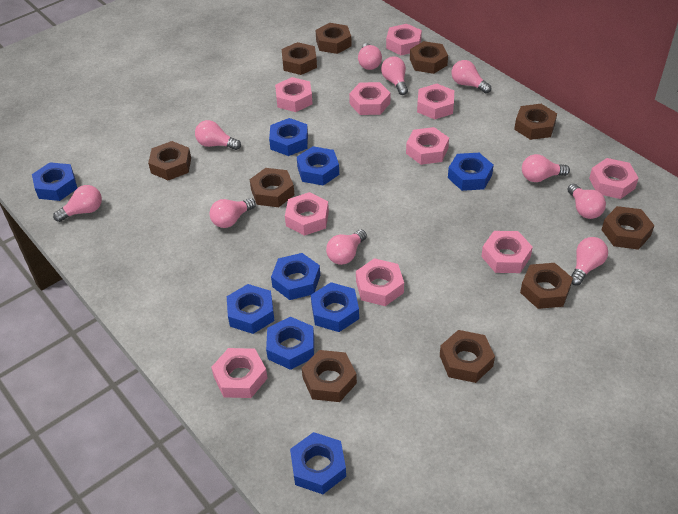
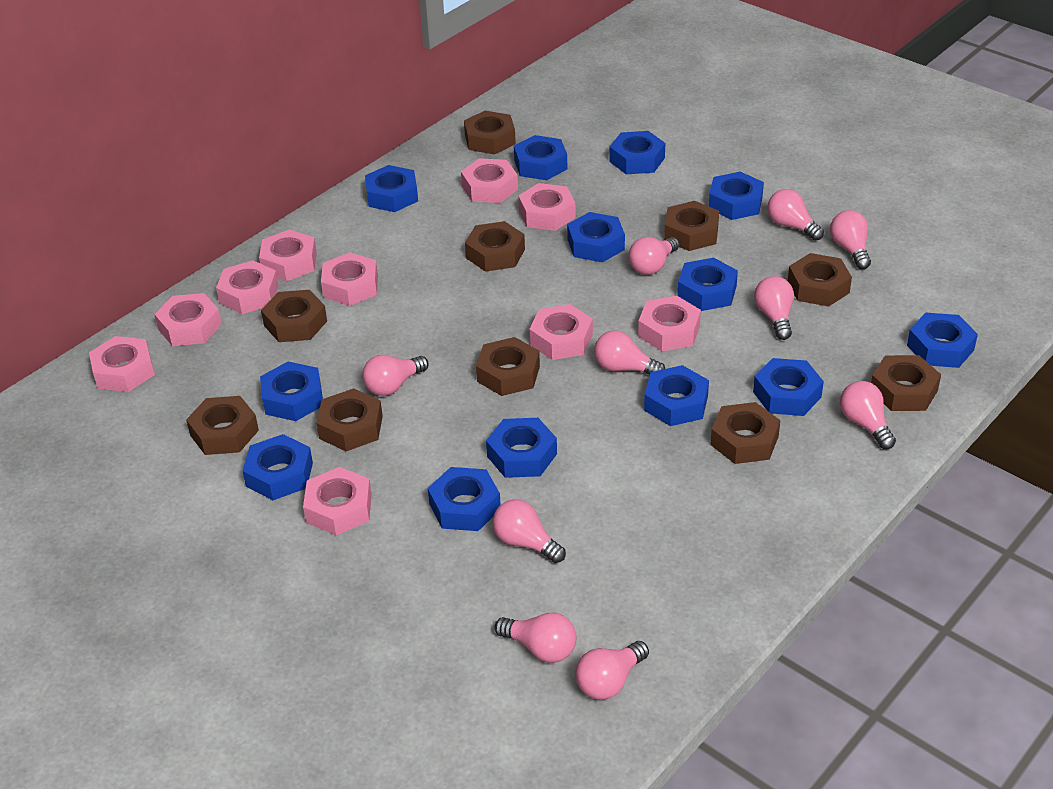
blue nut: [32,162,77,201] [227,284,274,334] [266,317,314,370] [269,118,308,156] [271,253,320,300] [290,432,346,494] [297,146,339,185] [311,282,359,332] [448,153,494,191] = 9 -> [242,434,313,500] [260,362,323,421] [365,165,418,212] [428,467,501,531] [486,418,557,478] [514,135,567,180] [567,212,625,262] [609,131,665,174] [644,365,709,426] [677,258,738,311] [709,172,764,220] [753,358,824,416] [907,313,978,368] = 13

